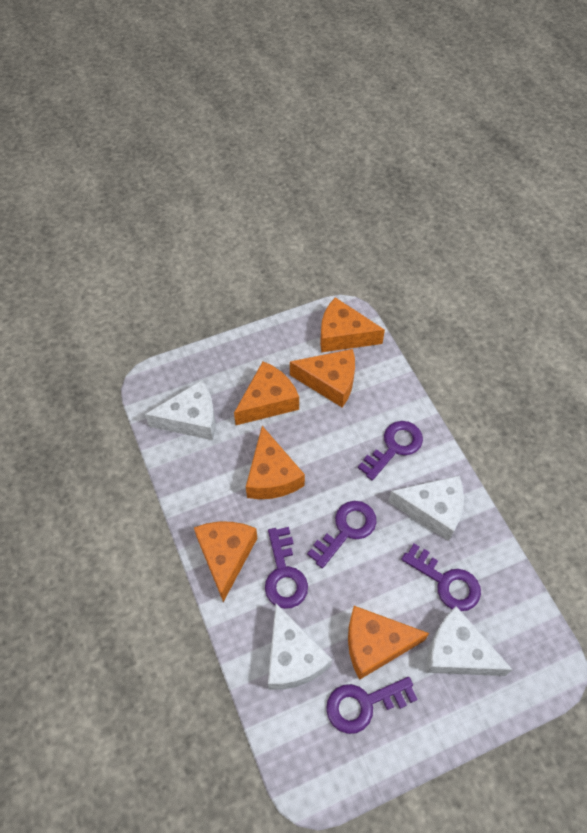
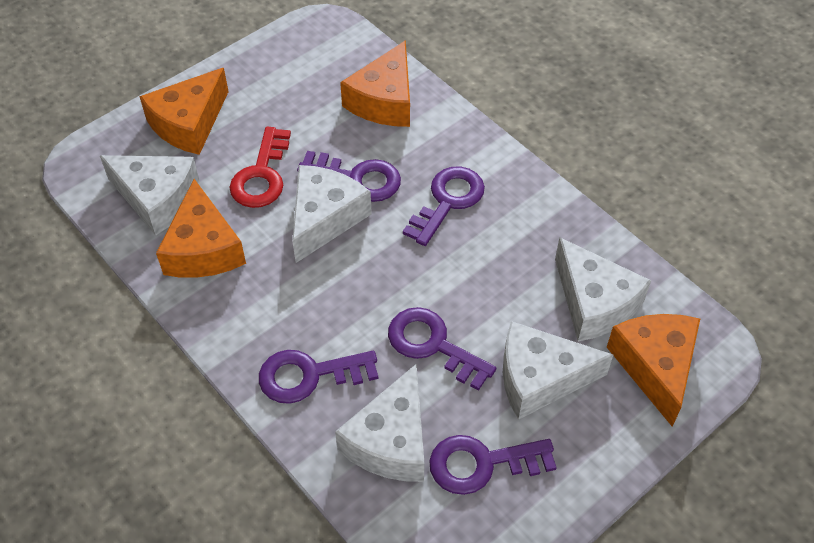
orange cheese: [194,522,257,602] [234,361,299,425] [246,426,305,499] [290,349,355,407] [320,297,385,352] [348,606,429,680] = 6 -> [139,68,229,155] [156,179,246,278] [340,40,410,127] [607,314,700,427] = 4
red key: none = 0 -> [229,127,291,208] = 1
white cheese: [145,380,215,440] [268,603,332,690] [388,475,464,541] [426,606,513,676] = 4 -> [100,155,199,235] [292,165,372,263] [335,364,425,482] [503,321,613,420] [555,237,651,341] = 5

